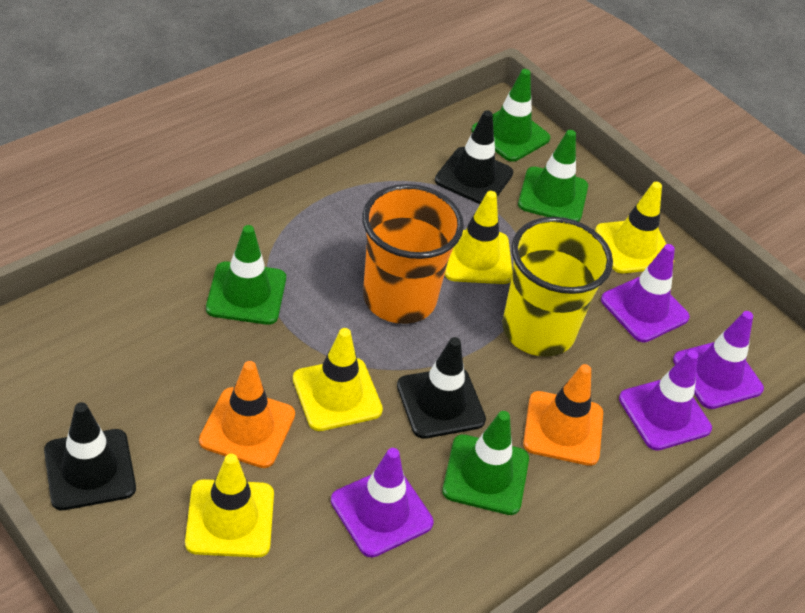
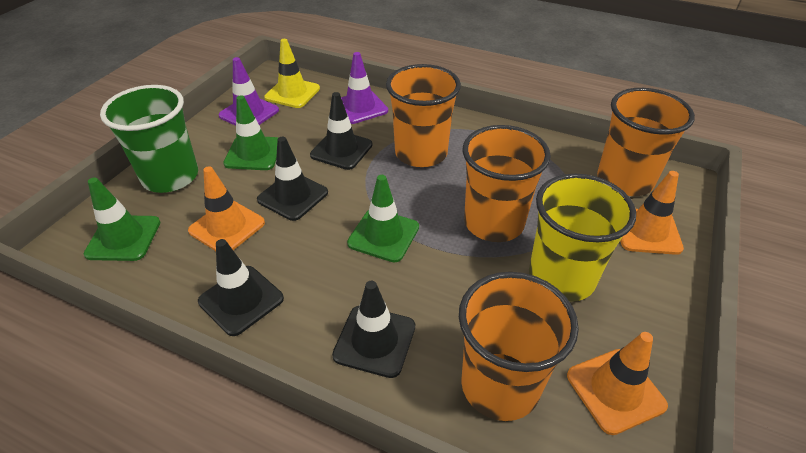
black traffic cone: [44,402,136,510] [397,337,486,439] [435,110,513,204] = 3 -> [198,239,284,336] [257,137,328,221] [310,92,372,170] [332,281,415,378] = 4
green cup: none = 0 -> [100,85,198,193] = 1
green traffic cone: [206,225,286,325] [442,411,529,515] [472,69,550,162] [518,130,588,222] = 4 -> [84,177,160,261] [223,95,278,170] [347,175,419,263] = 3
orange cup: [362,184,464,324] = 1 -> [386,64,461,167] [459,272,579,421] [463,125,551,242] [597,88,695,196] = 4
orange traffic cone: [199,361,295,468] [523,364,603,466] = 2 -> [188,166,265,251] [567,332,668,435] [620,171,684,255] = 3
purple traffic cone: [331,448,434,558] [601,244,690,343] [619,350,712,451] [673,311,764,409] = 4 -> [218,57,279,126] [341,52,388,124] = 2
yellow traffic cone: [185,454,274,558] [293,328,383,431] [445,191,513,284] [595,182,674,273] = 4 -> [264,39,320,108] = 1

